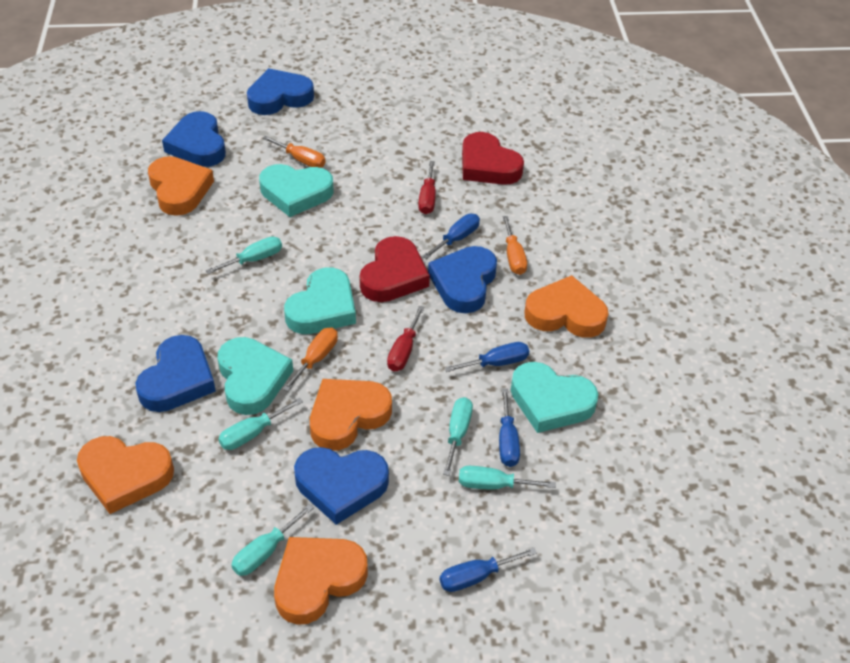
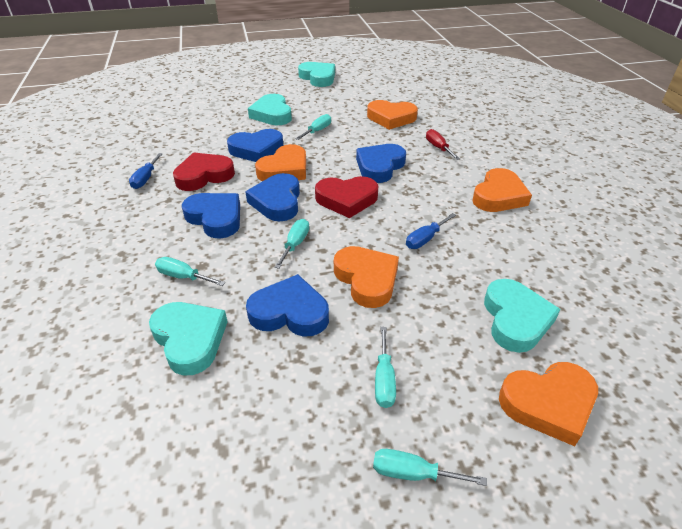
blue screwdriver: [422,214,480,259] [440,548,537,592] [444,342,529,372] [499,388,520,467] = 4 -> [129,153,163,189] [406,213,456,249] = 2
orange screwdriver: [262,136,326,168] [283,328,338,392] [503,216,527,275] = 3 -> none = 0
red screwdriver: [387,306,425,371] [418,161,436,214] = 2 -> [426,129,460,160] = 1

